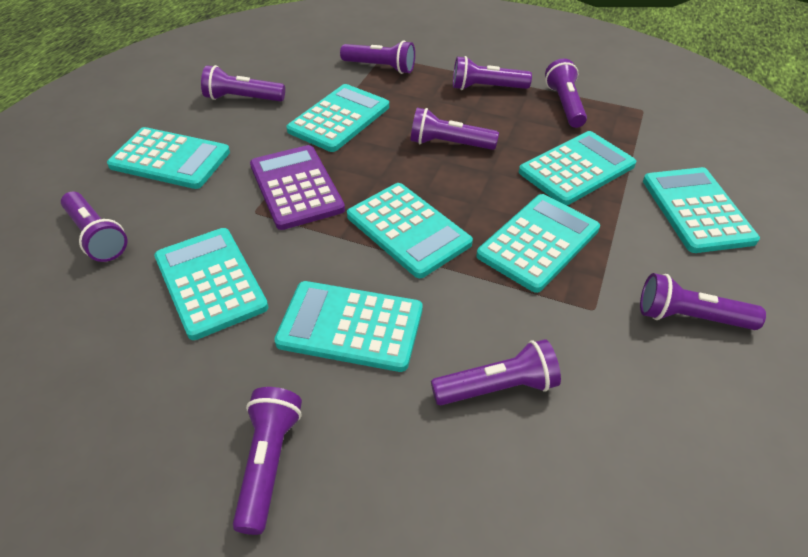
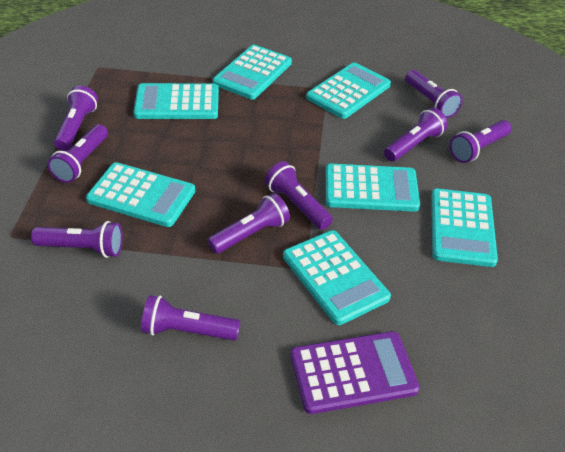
turquoise calculator: [107,127,230,189] [154,228,268,340] [274,281,423,372] [286,84,389,152] [347,183,473,278] [476,194,600,293] [519,131,636,206] [643,167,760,253] = 8 -> [86,162,195,227] [133,83,219,119] [213,45,292,99] [283,230,391,325] [306,63,391,119] [325,164,420,212] [431,188,498,267] = 7

